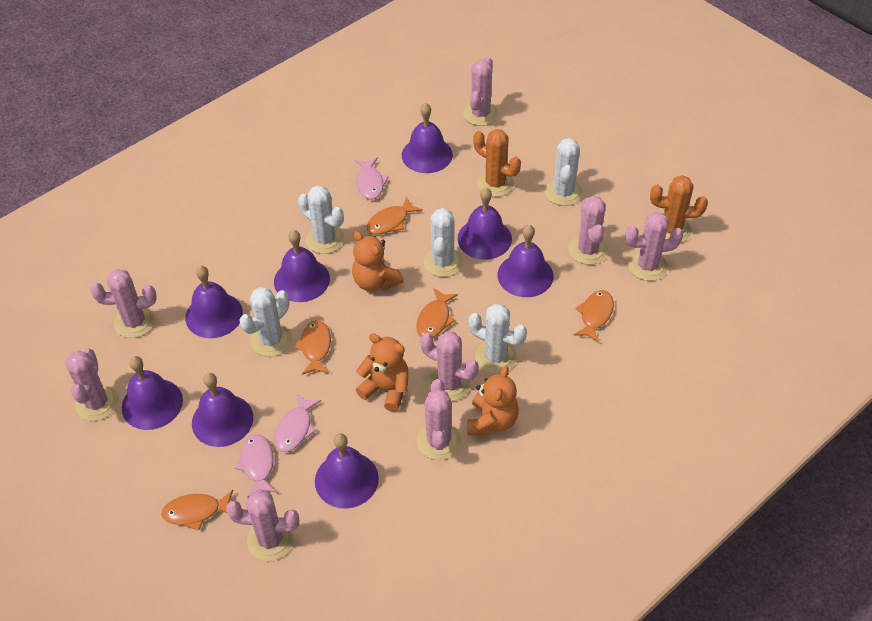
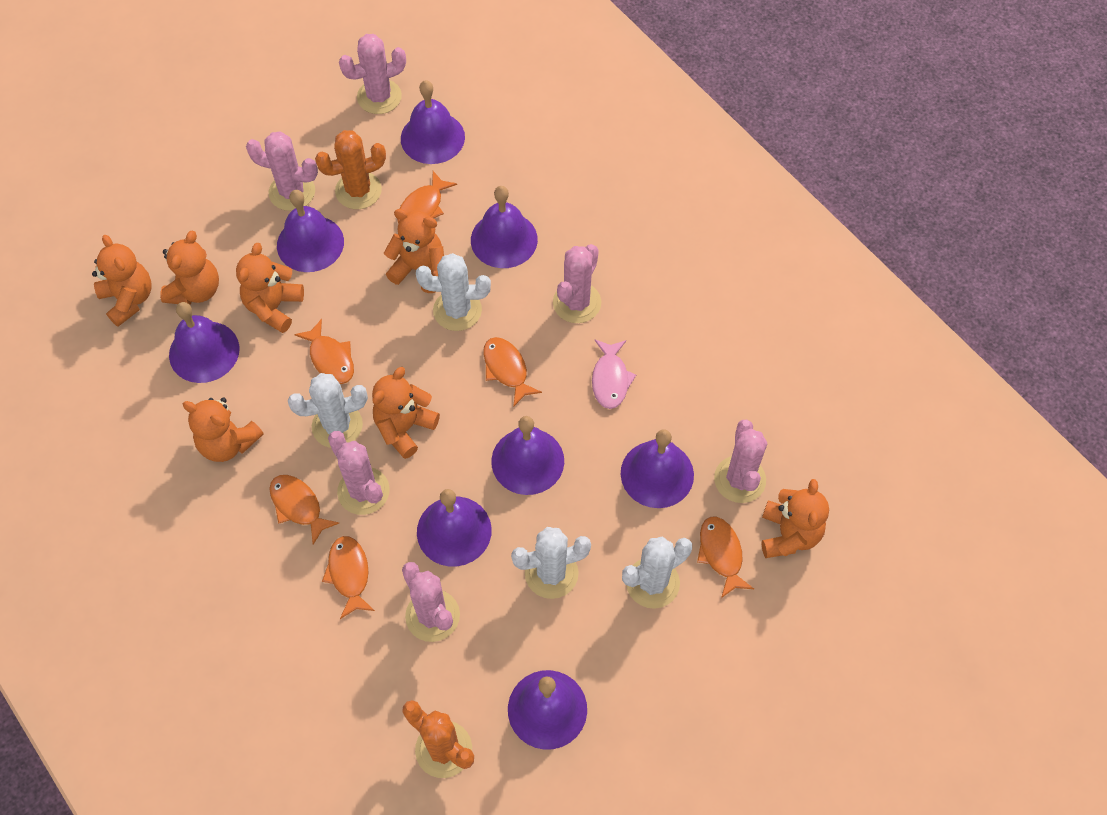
orange fish: [161,490,233,530] [294,320,331,375] [367,197,422,235] [416,288,458,338] [574,290,614,343] = 5 -> [269,475,339,545] [294,319,354,384] [322,536,375,619] [397,171,457,224] [483,337,542,406] [697,517,754,598] = 6
orange teddy bear: [352,231,404,291] [356,333,408,412] [467,366,519,435] = 3 -> [92,235,152,327] [160,231,219,305] [183,398,264,462] [236,243,304,333] [372,367,440,459] [384,209,444,293] [762,479,829,558] = 7
pink cactus: [65,348,119,421] [90,269,157,338] [226,490,299,561] [417,379,461,460] [420,331,479,401] [463,57,498,126] [569,196,608,265] [625,212,683,281] = 8 -> [246,131,318,211] [328,431,390,515] [339,34,406,114] [402,562,460,642] [553,244,601,323] [714,420,767,503] = 6
pink fish: [235,434,277,498] [274,394,321,452] [355,157,389,200] = 3 -> [592,340,636,409] = 1
white cactus: [239,287,292,357] [298,185,344,254] [424,208,463,277] [468,304,527,374] [545,138,583,206] = 5 -> [288,373,368,448] [416,253,491,331] [511,527,591,599] [622,537,692,609] = 4

